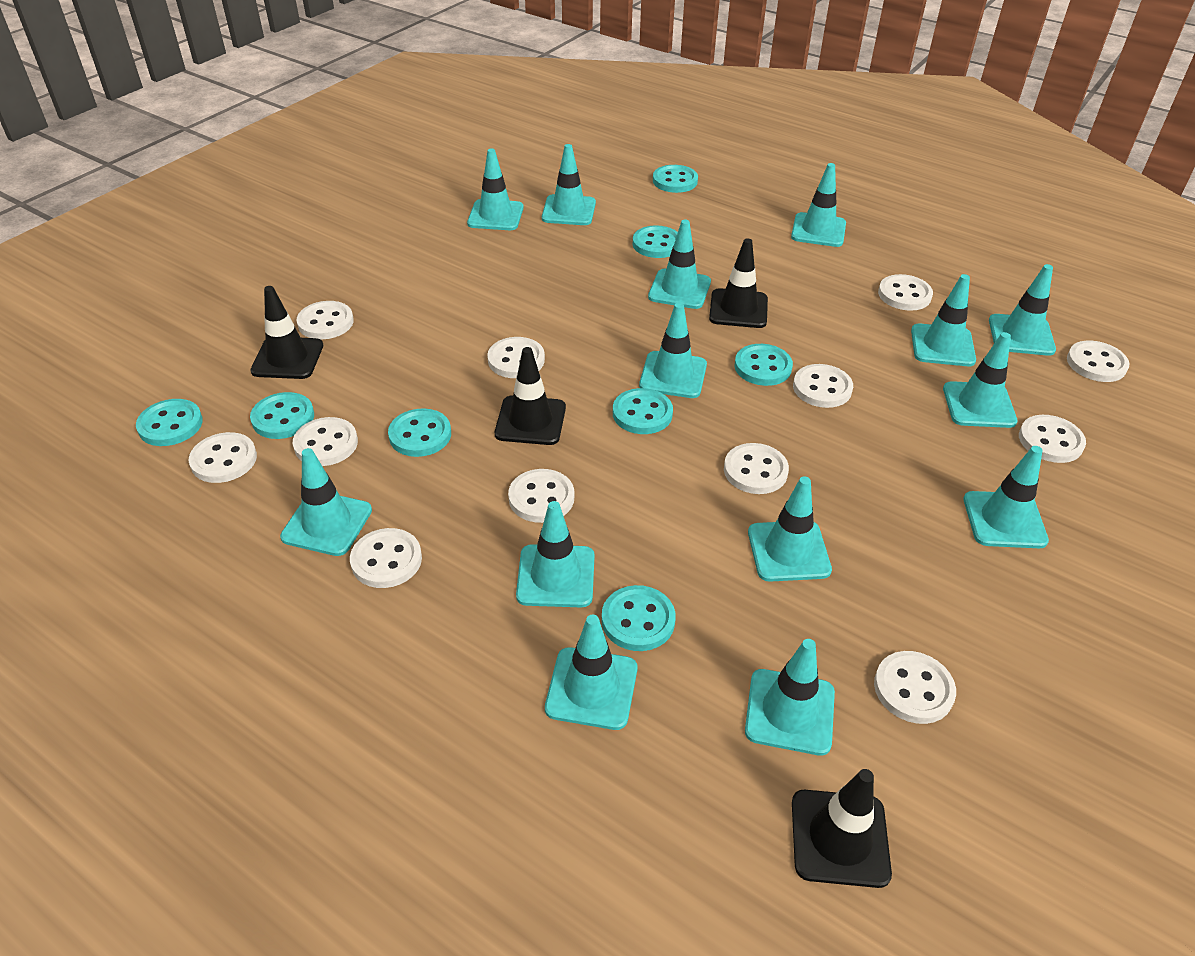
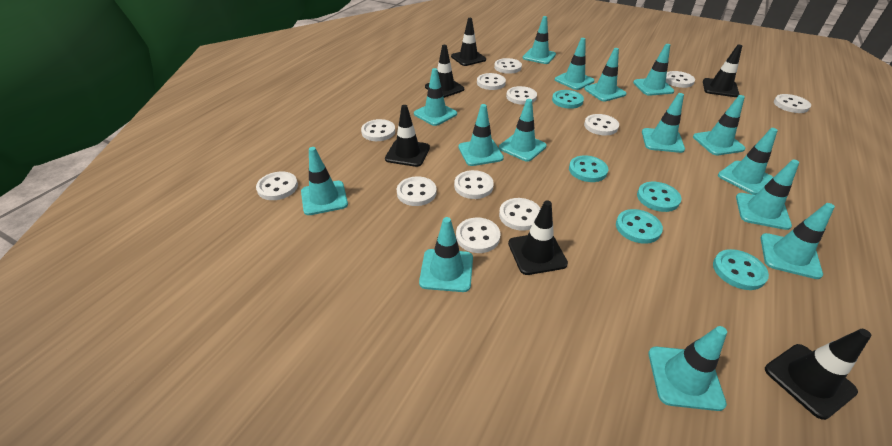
black traffic cone: [250,286,323,379] [495,347,566,445] [709,238,768,328] [792,769,892,888] = 4 -> [385,105,430,167] [425,45,464,98] [451,18,486,66] [508,200,568,275] [703,45,742,97] [765,329,871,420] = 6
turquoise button: [136,399,203,446] [250,392,314,439] [388,408,451,457] [602,585,676,651] [613,388,673,434] [633,225,678,258] [653,165,698,193] [734,344,793,386] = 8 -> [552,90,584,109] [569,155,608,182] [616,209,663,244] [637,182,681,212] [713,249,769,290] = 5
turquoise traffic cone: [280,448,372,556] [467,148,524,230] [516,501,595,607] [542,144,596,225] [545,615,638,730] [639,303,707,398] [648,220,711,309] [745,639,835,756] [748,476,832,582] [791,163,846,247] [911,274,976,366] [943,332,1018,428] [964,446,1049,548] [989,264,1056,356] = 14 -> [301,147,348,215] [414,68,457,126] [419,217,473,292] [458,104,504,166] [499,99,547,162] [523,16,556,64] [555,38,594,90] [584,48,627,102] [633,44,674,96] [642,93,685,153] [648,326,727,411] [693,95,745,155] [718,128,778,195] [736,160,799,230] [761,203,835,279] = 15

